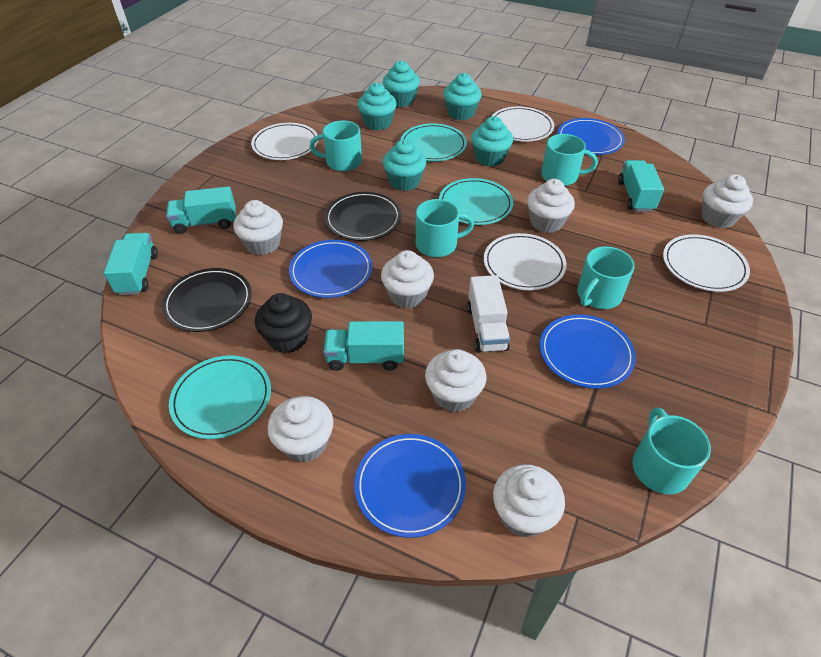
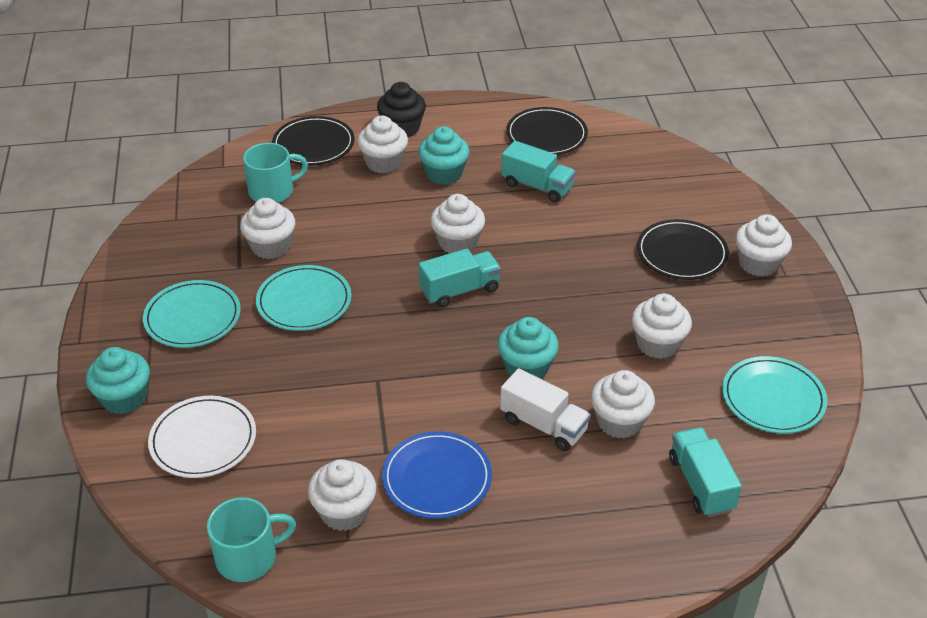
black plate: [162,268,252,332] [325,192,401,241] = 2 -> [272,116,354,166] [506,107,588,155] [637,219,729,280] = 3
blue plate: [289,240,372,298] [355,434,466,538] [540,314,636,389] [557,118,625,155] = 4 -> [382,431,492,519] = 1
turquoise cupcake: [358,83,397,130] [383,61,420,107] [383,139,426,191] [443,73,482,120] [471,116,513,166] = 5 -> [86,347,150,414] [418,126,469,185] [498,317,559,379] = 3
turquoise mug: [310,120,362,171] [416,199,474,257] [541,134,598,186] [577,246,635,309] [632,407,711,494] = 5 -> [207,497,296,582] [243,143,308,203] = 2
turquoise truck: [104,233,158,295] [166,187,236,234] [323,321,404,371] [618,160,664,212] = 4 -> [419,249,501,308] [501,141,576,202] [669,427,742,517] = 3
white plate: [251,123,318,160] [484,233,567,290] [491,106,554,142] [663,234,750,292] = 4 -> [148,396,256,478] = 1

